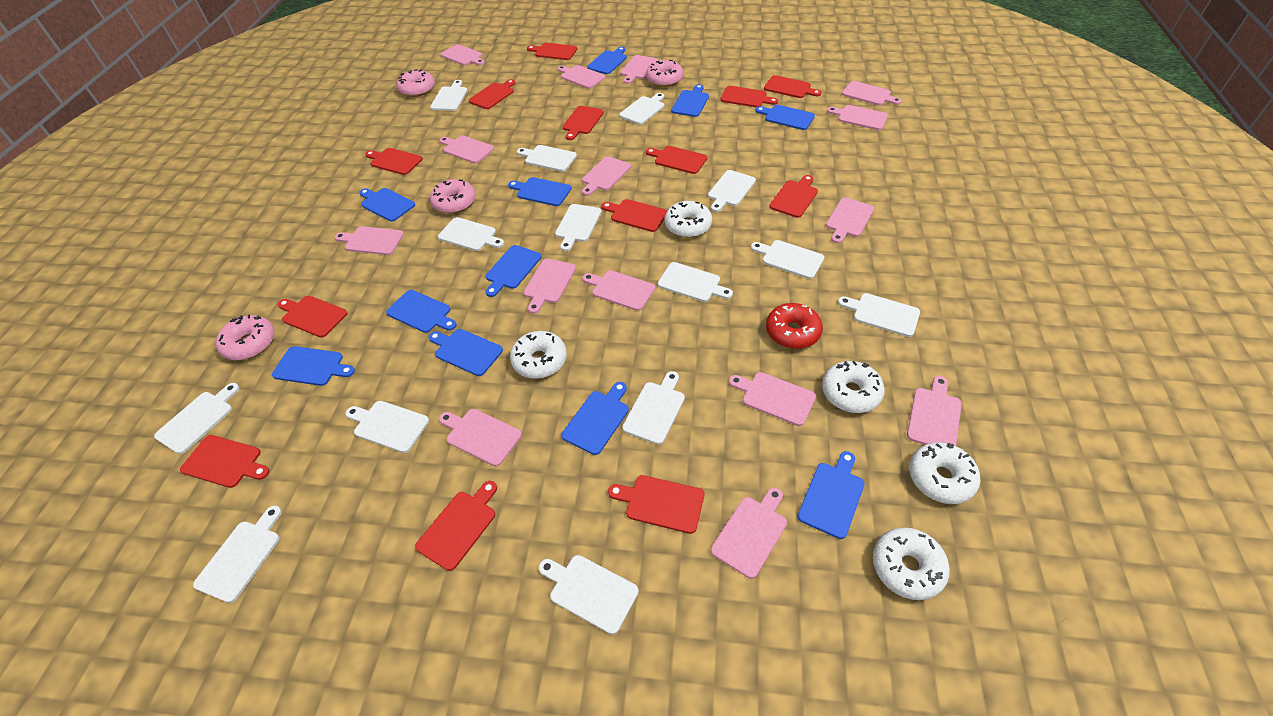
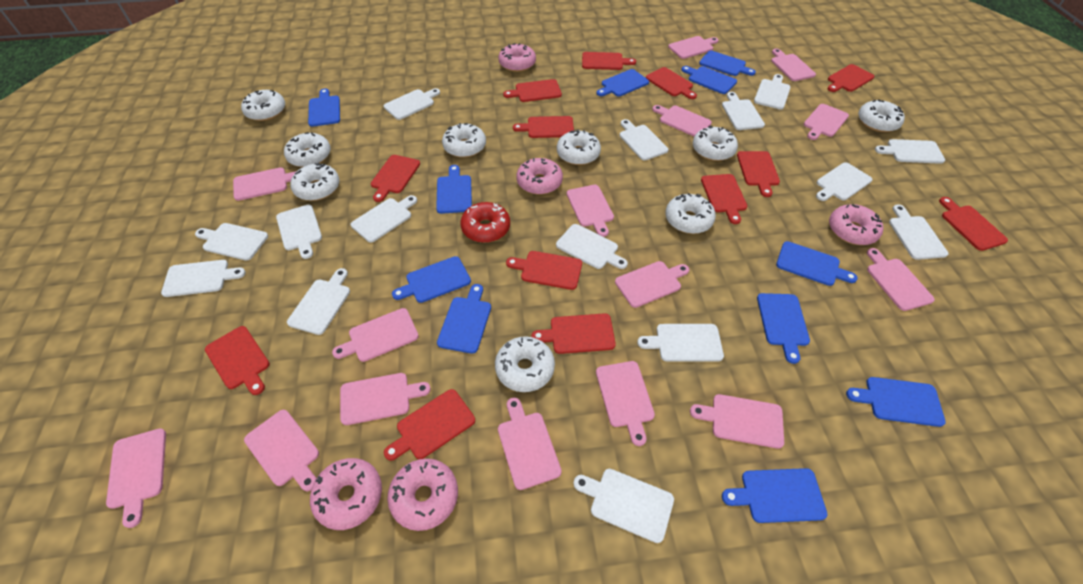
pink donut: [216,315,275,360] [397,69,435,97] [430,179,476,214] [646,60,683,87] = 4 -> [310,458,382,530] [387,459,458,531] [498,43,536,72] [516,158,563,195] [829,204,883,245] = 5
white cutting board: [154,383,239,454] [193,506,282,603] [345,401,429,453] [430,80,468,111] [438,217,504,251] [517,145,577,172] [539,555,639,634] [555,204,602,251] [619,93,664,125] [622,371,685,445] [658,262,733,302] [708,170,756,212] [751,240,824,279] [838,293,920,337] = 14 -> [161,260,246,297] [195,223,268,261] [276,205,322,259] [287,268,350,335] [351,195,417,243] [384,88,440,120] [556,224,628,269] [573,469,674,543] [620,119,669,160] [637,324,724,362] [722,92,765,130] [754,74,791,110] [816,162,872,201] [875,139,945,164] [889,204,949,260] = 15
white donut: [510,331,567,379] [665,201,712,238] [822,361,885,413] [873,528,950,600] [909,442,980,504] = 5 -> [241,90,285,121] [284,132,331,167] [290,163,340,201] [442,123,486,158] [495,336,555,392] [557,129,601,165] [665,193,716,234] [693,125,738,161] [858,99,905,132] = 9

